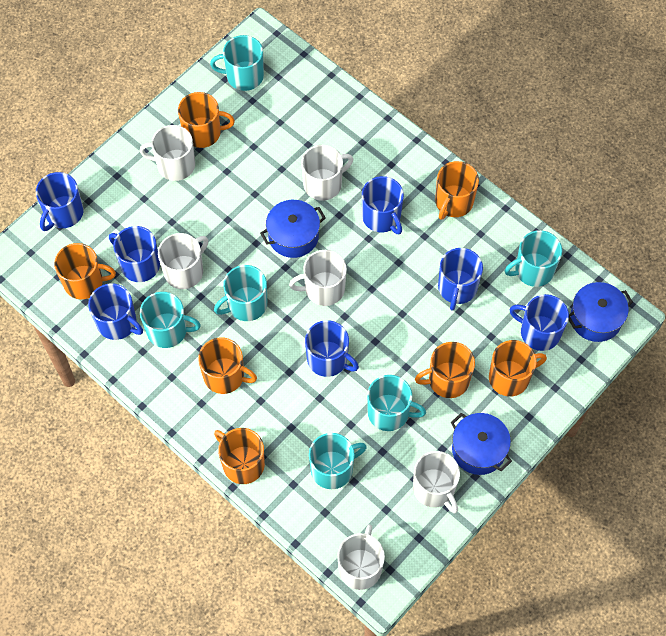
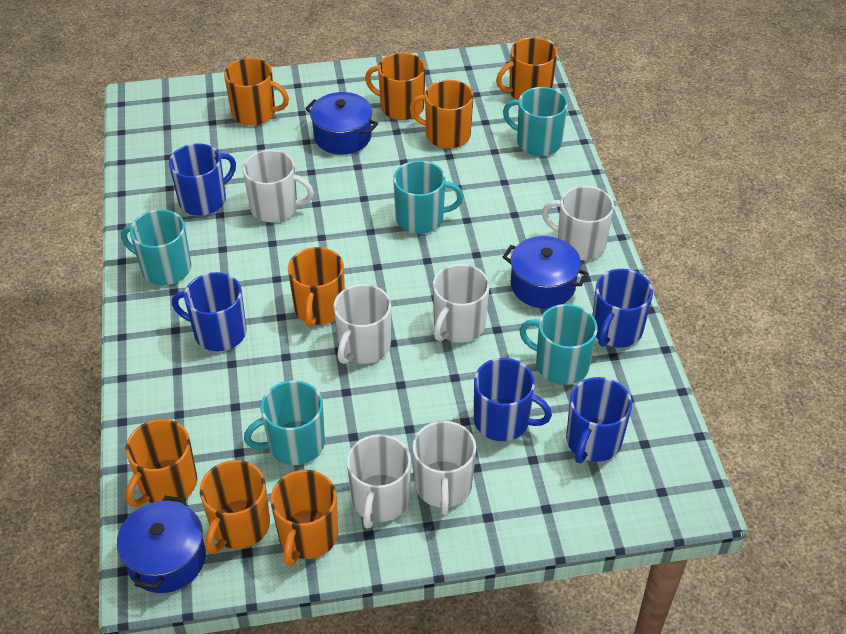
blue mug: [36,172,84,231] [88,283,143,340] [109,226,160,282] [305,320,359,377] [362,176,404,235] [438,248,483,311] [510,294,569,351] = 7 -> [169,143,236,216] [172,272,246,351] [474,358,552,441] [566,377,632,464] [592,269,653,347] = 5
orange mug: [54,243,116,299] [178,92,235,148] [198,337,257,394] [214,428,265,484] [415,342,475,398] [435,161,479,220] [489,340,547,396] = 7 -> [126,419,197,507] [200,460,270,554] [224,58,289,126] [270,470,338,566] [288,247,345,328] [365,53,426,120] [409,80,474,149] [496,37,558,100] = 8
turquoise mug: [140,292,201,348] [210,35,264,91] [214,265,267,321] [309,433,367,489] [367,375,426,431] [505,230,562,287] = 6 -> [121,210,191,285] [244,380,325,465] [393,161,464,234] [503,87,568,156] [519,304,597,385] = 5

